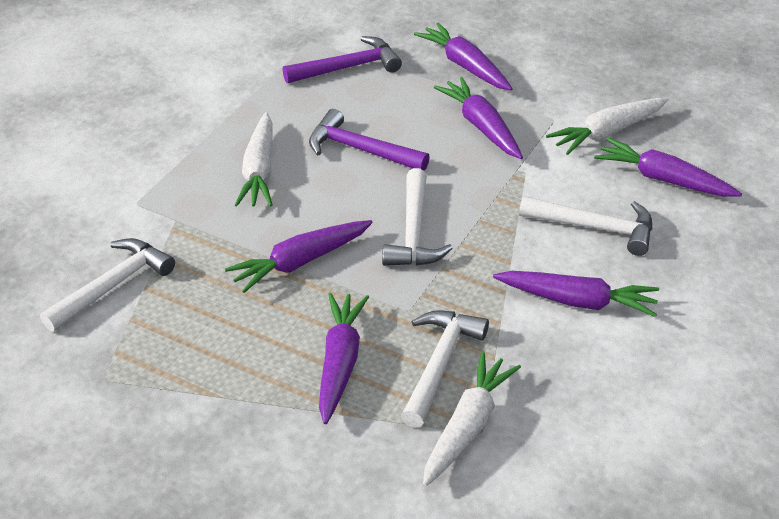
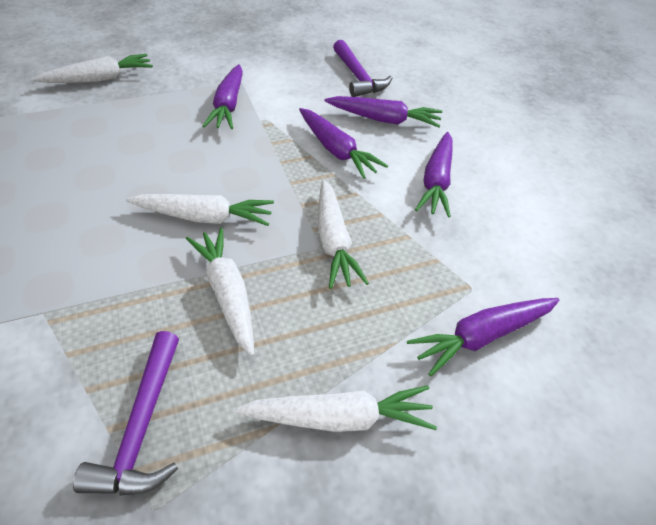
purple carrot: [225,220,373,293] [319,293,369,424] [414,23,513,90] [434,77,523,159] [493,271,659,317] [594,138,742,197] = 6 -> [202,64,243,129] [299,108,388,179] [324,96,442,127] [407,298,560,376] [415,132,453,217] = 5
white carrot: [235,112,272,207] [423,352,521,487] [546,98,668,155] = 3 -> [33,54,153,83] [126,194,274,226] [186,228,254,356] [235,385,437,432] [318,180,369,289] = 5
white hammer: [40,238,175,332] [382,168,453,266] [401,310,489,428] [519,196,652,256] = 4 -> none = 0

